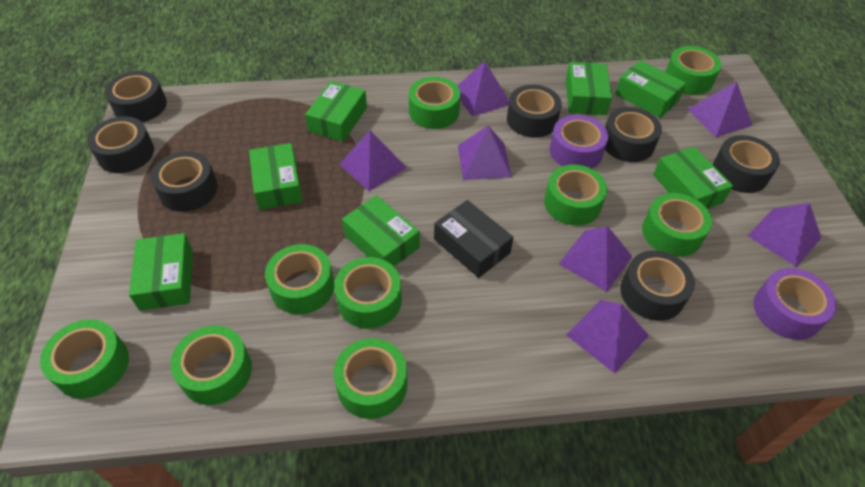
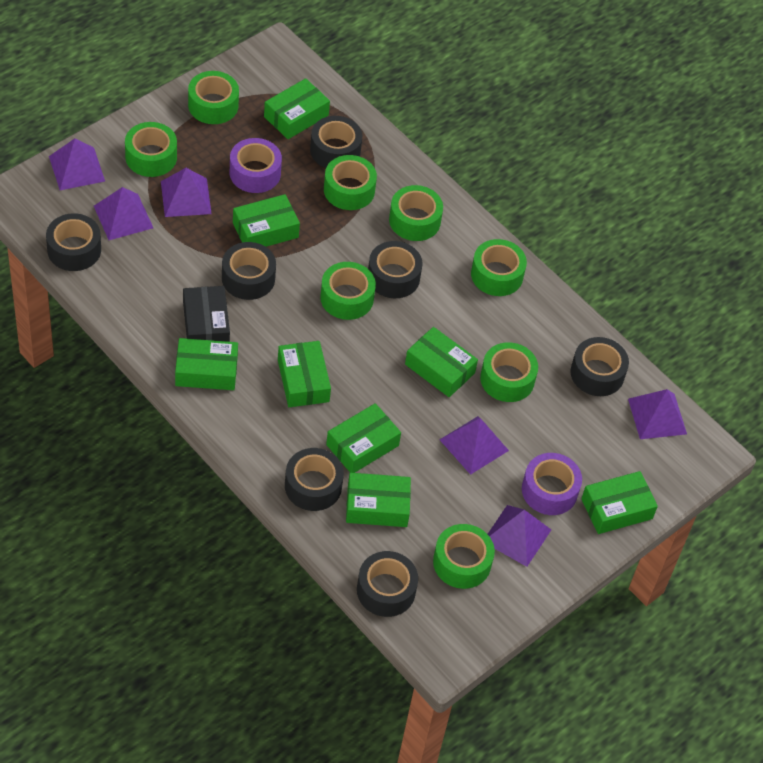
green box: [129,233,193,311] [249,143,303,210] [305,81,367,142] [342,195,420,266] [566,62,612,115] [615,60,686,118] [653,146,733,209] = 7 -> [175,338,238,390] [233,194,300,247] [264,78,330,139] [278,341,331,407] [326,403,401,473] [346,473,411,527] [405,327,478,397] [581,471,658,534] = 8
green tape: [40,319,129,399] [170,326,252,405] [265,244,334,314] [333,338,407,419] [334,257,402,329] [409,77,460,129] [544,164,607,226] [642,193,712,257] [665,46,721,95] = 9 -> [125,122,177,177] [188,71,239,124] [320,262,376,320] [324,155,377,210] [389,185,443,241] [433,524,495,589] [471,239,527,296] [480,342,538,402] = 8
purple pyramid: [339,131,407,191] [457,61,509,117] [458,126,512,180] [559,227,632,292] [566,300,649,374] [687,82,752,137] [748,203,821,267] = 7 -> [49,138,105,190] [94,187,153,240] [161,168,212,217] [439,416,509,475] [488,505,551,567] [628,389,687,439] = 6

